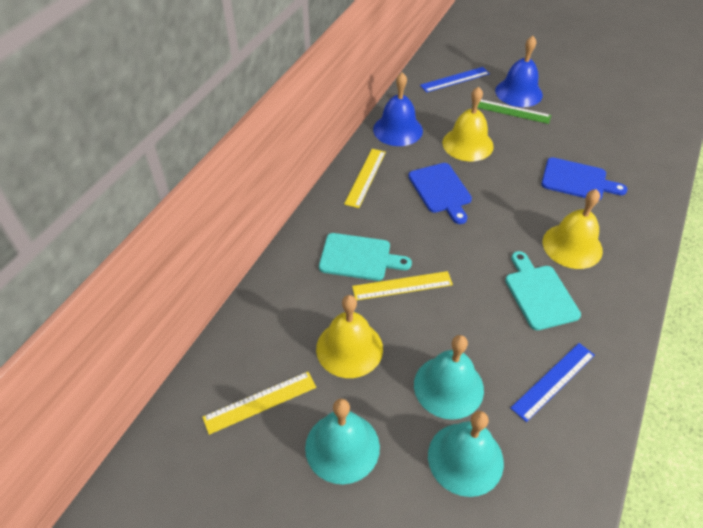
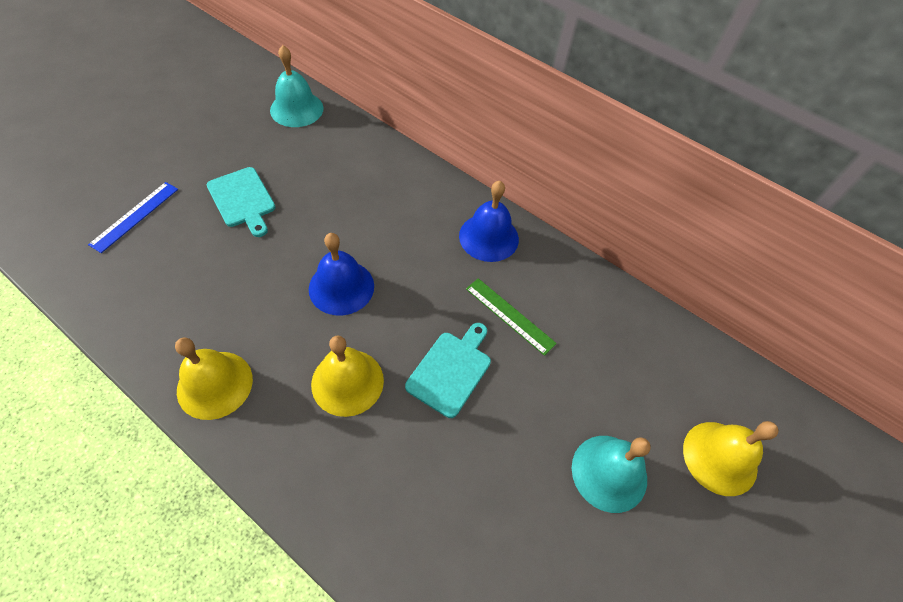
blue cutting board: [408,163,472,224] [541,157,628,200] = 2 -> none = 0
blue ruler: [420,67,490,93] [511,343,595,422] = 2 -> [88,182,178,253] = 1
turquoise bell: [305,399,380,484] [414,335,484,420] [428,411,504,497] = 3 -> [270,45,324,127] [572,436,651,513] = 2
yellow ruler: [202,372,316,435] [344,149,386,208] [352,271,453,300] = 3 -> none = 0

